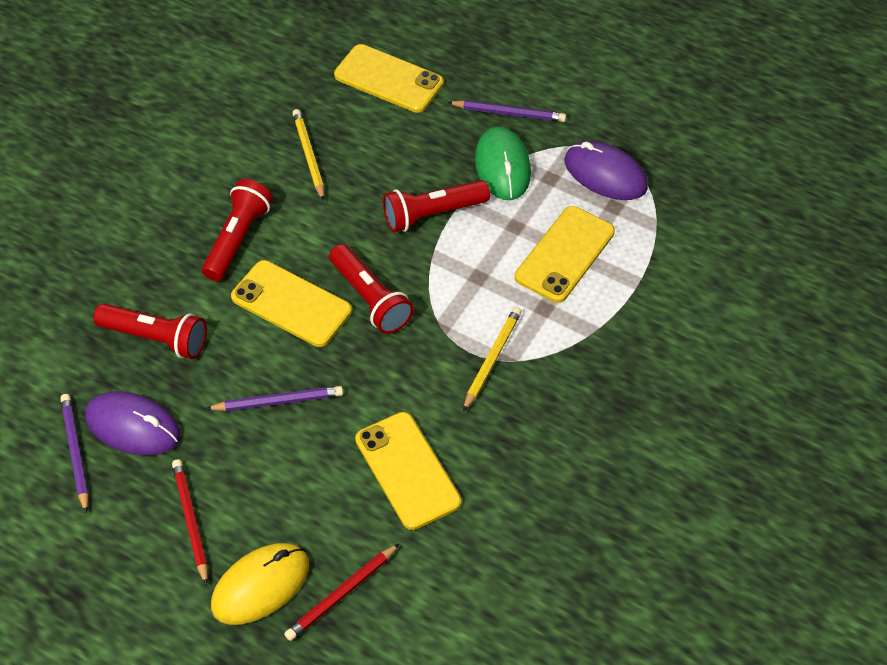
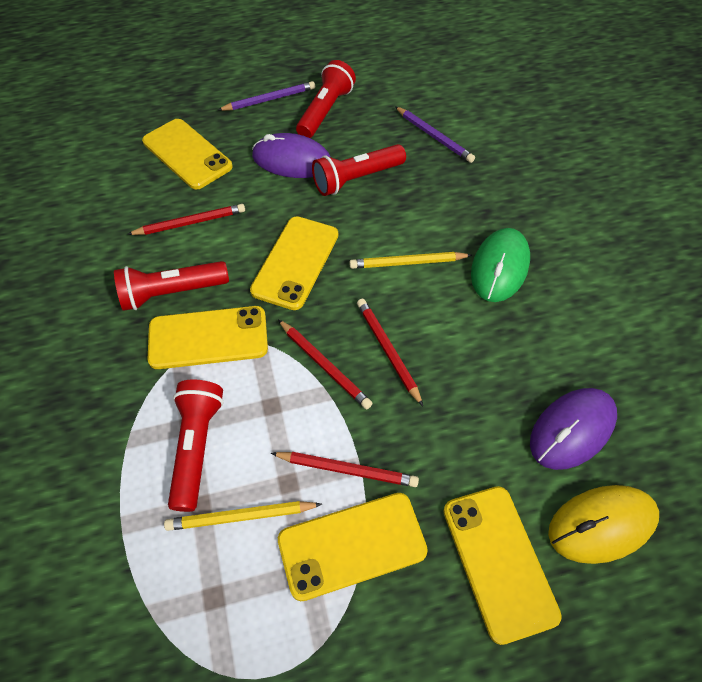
purple pencil: [60,394,89,514] [205,386,343,411] [447,100,566,122] = 3 -> [218,81,315,111] [395,106,475,163] = 2
red pencil: [172,459,208,586] [284,543,400,641] = 2 -> [127,204,245,235] [271,452,419,487] [278,319,373,409] [357,299,423,406] = 4
yellow phone: [231,260,352,347] [334,44,444,113] [355,412,461,530] [515,206,615,303] = 4 -> [142,119,233,190] [148,306,268,369] [250,216,338,310] [278,493,428,601] [444,486,562,645] = 5

